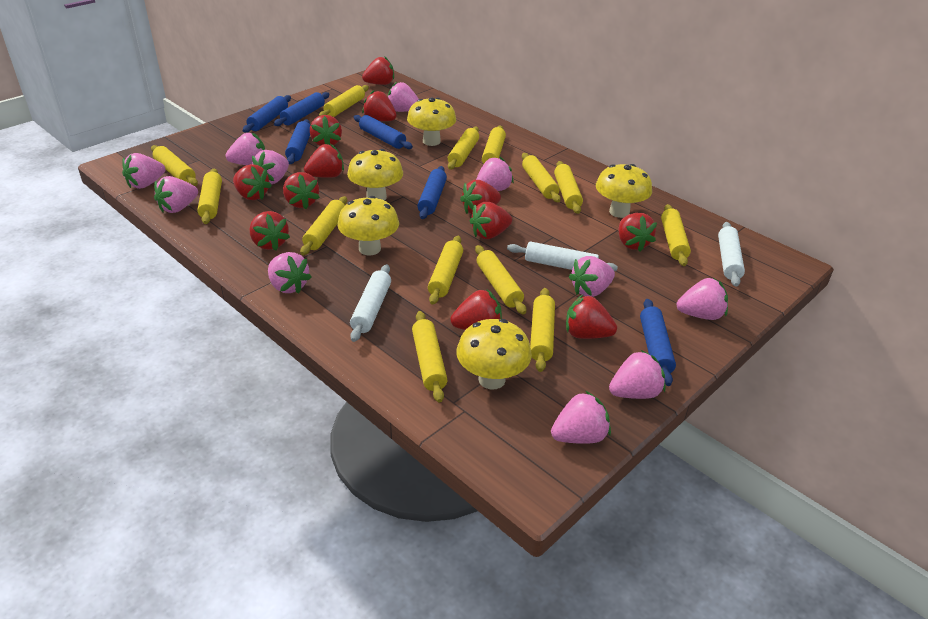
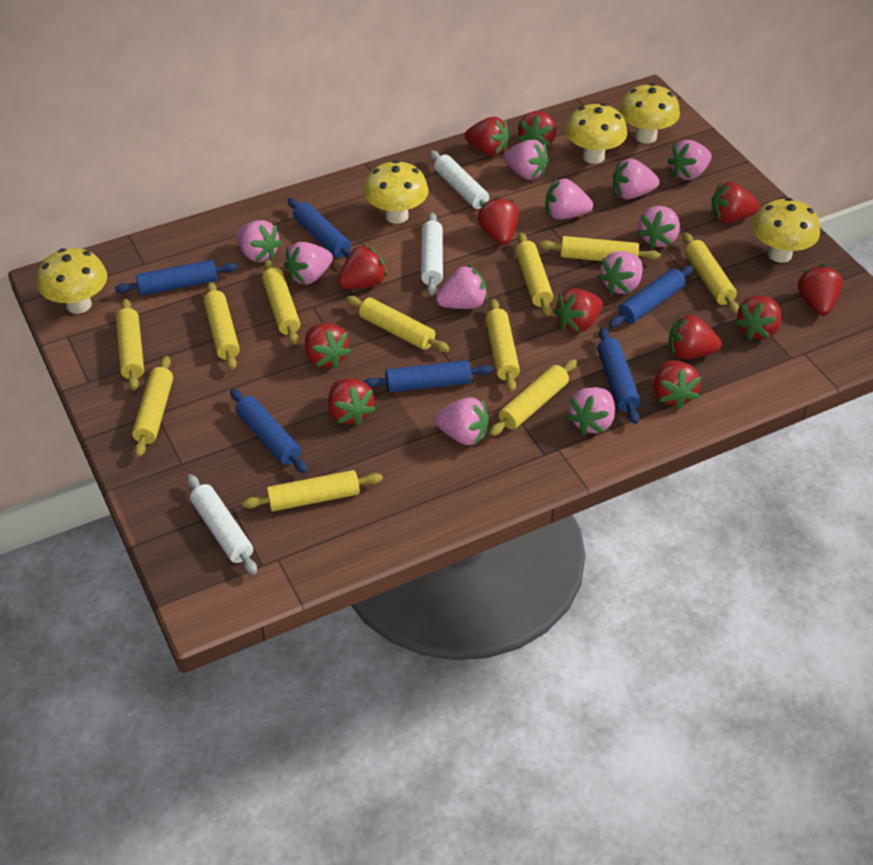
yellow rolling pin: [151,145,198,186] [197,168,222,224] [300,196,347,255] [319,85,369,117] [412,311,448,403] [428,236,463,305] [448,127,479,170] [475,245,526,315] [482,125,506,164] [522,153,561,202] [530,288,555,372] [554,161,583,214] [661,204,691,266] = 13 -> [116,299,144,390] [132,356,173,457] [204,282,240,370] [242,470,383,511] [262,260,300,344] [346,296,450,352] [486,299,520,392] [489,359,577,436] [515,233,553,316] [540,236,660,261] [683,232,739,314] = 11

